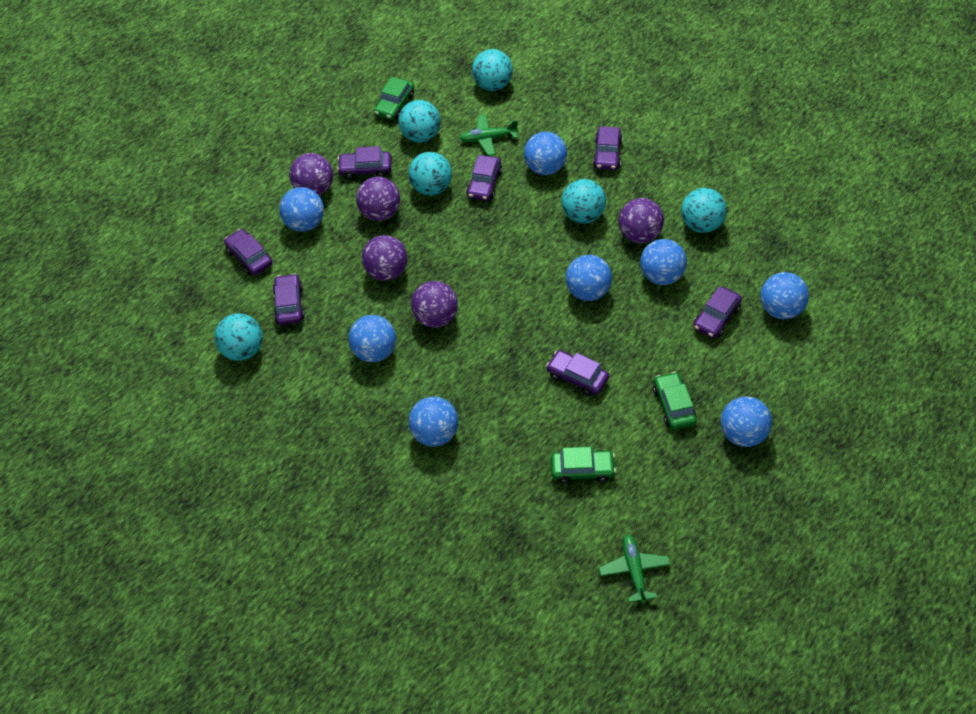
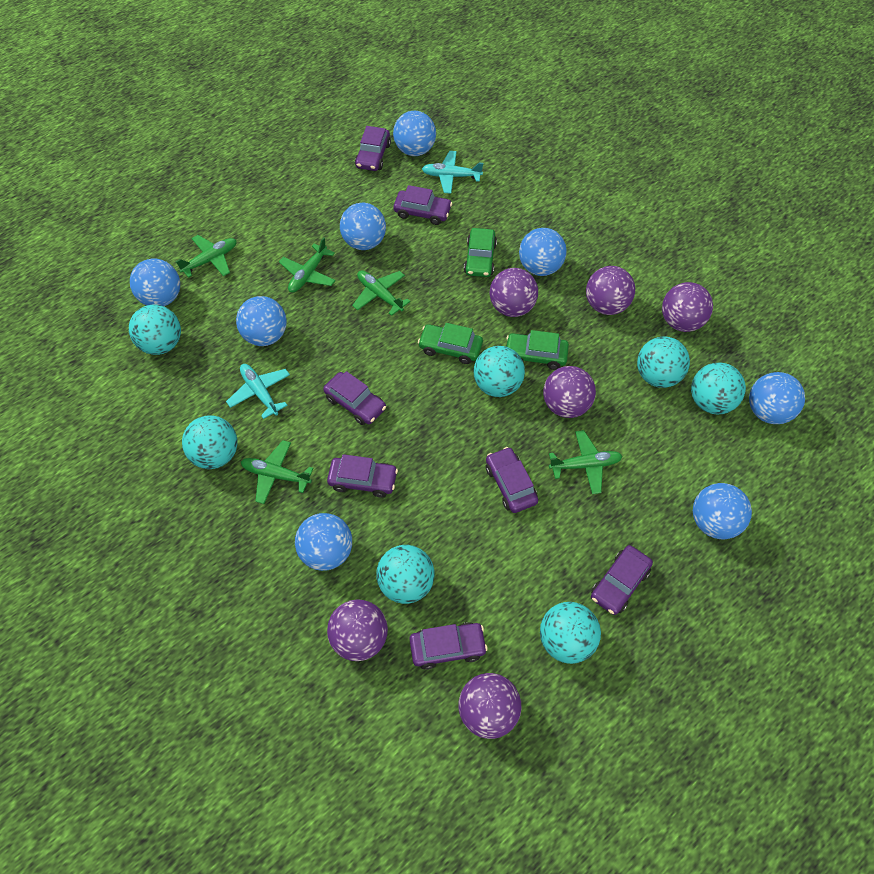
green plane: [460,114,518,156] [599,534,671,604] = 2 -> [176,235,237,278] [241,440,313,504] [279,237,336,293] [352,270,411,316] [549,430,622,494] = 5
purple ball: [289,153,333,195] [356,177,400,221] [362,235,407,281] [411,281,458,328] [619,198,664,243] = 5 -> [327,599,388,661] [458,673,521,739] [490,268,538,317] [543,366,596,418] [586,266,635,315] [662,282,713,332] = 6
turquoise ball: [214,314,263,361] [398,100,440,143] [409,152,452,196] [472,49,513,91] [562,179,606,224] [681,188,727,233] = 6 -> [129,305,181,355] [182,415,238,469] [376,545,435,604] [474,346,525,397] [540,602,601,664] [637,337,690,388] [691,363,746,414] = 7
turquoise plane: none = 0 -> [226,364,290,419] [422,151,483,194] = 2

